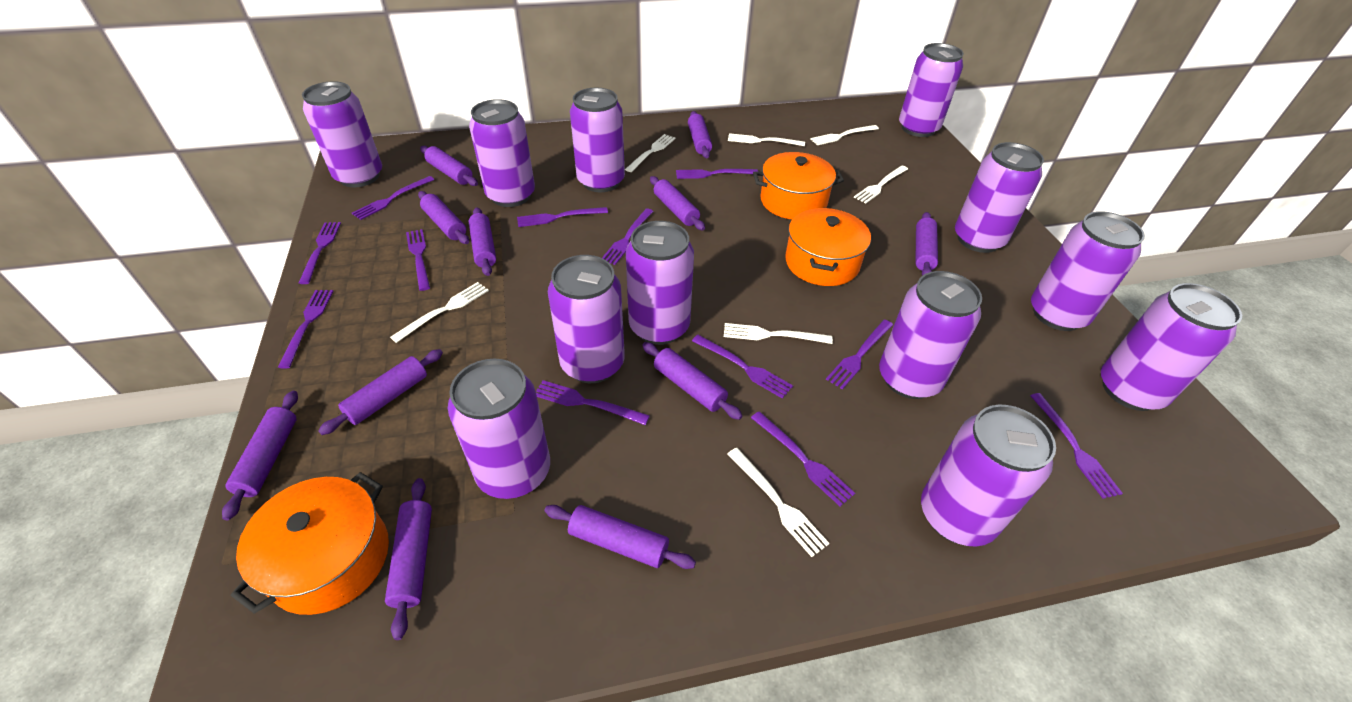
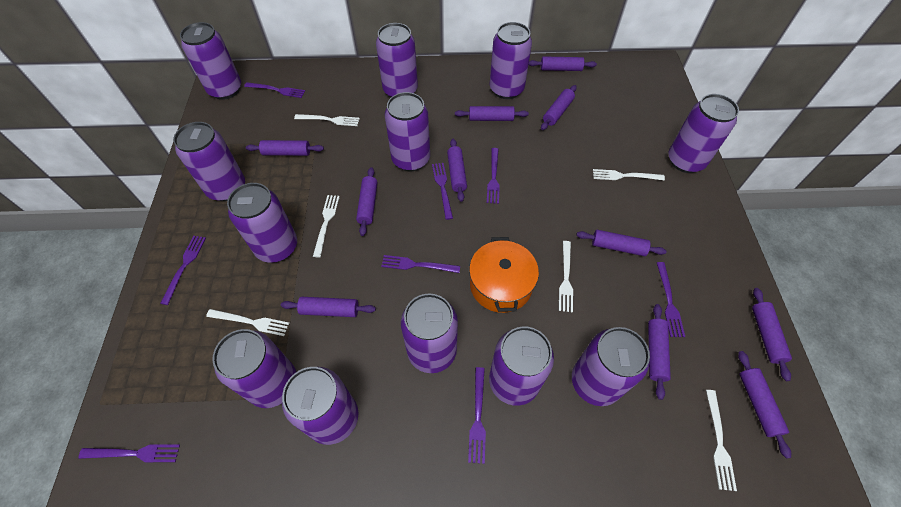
orange pot: [231,472,389,615] [753,152,844,219] [785,208,871,286] = 3 -> [469,237,539,313] = 1
purple fork: [278,290,334,369] [299,222,341,284] [352,176,434,220] [406,229,430,291] [517,207,608,227] [536,380,650,425] [602,209,654,265] [676,169,758,179] [692,335,793,399] [751,411,855,506] [826,319,893,390] [1030,393,1123,499] = 12 -> [78,444,180,462] [160,236,206,305] [244,82,305,98] [381,255,460,273] [432,163,453,220] [468,367,486,464] [487,148,500,204] [657,262,685,337] = 8
white fork: [390,282,489,343] [625,134,676,172] [724,323,833,344] [728,133,805,146] [728,448,830,557] [810,125,879,145] [854,166,908,203] = 7 -> [206,309,289,336] [294,114,360,126] [313,195,340,258] [559,241,573,312] [593,169,665,181] [706,390,737,491] = 6

